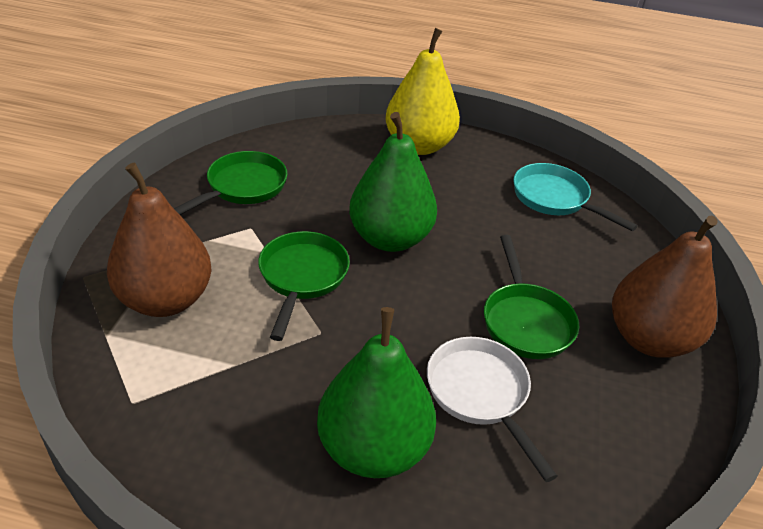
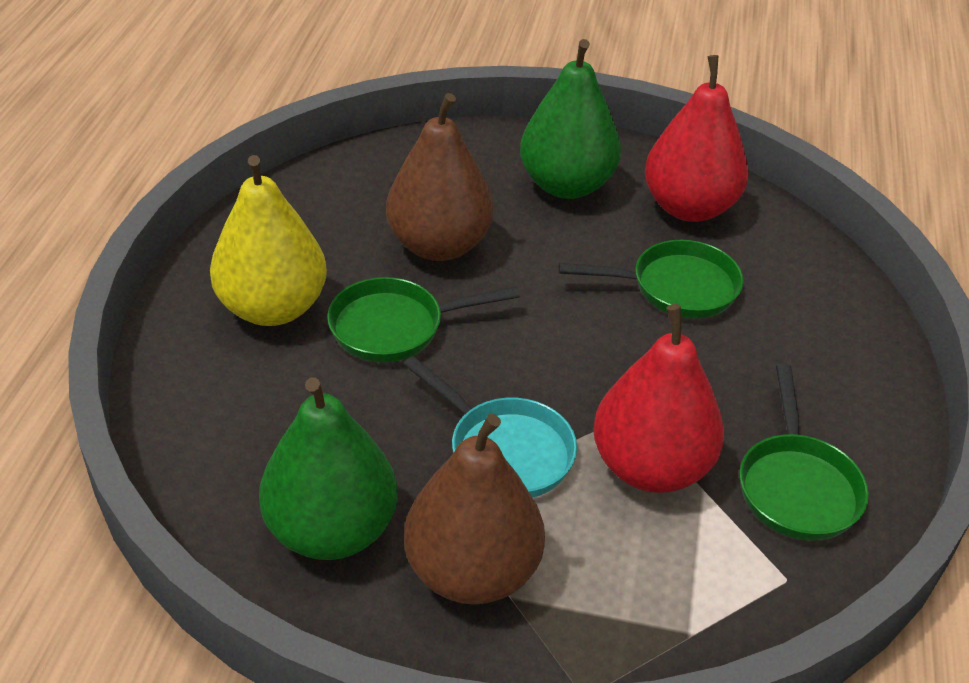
red pear: none = 0 -> [593,304,724,493] [645,55,749,222] = 2
white pan: [427,337,558,482] = 1 -> none = 0

